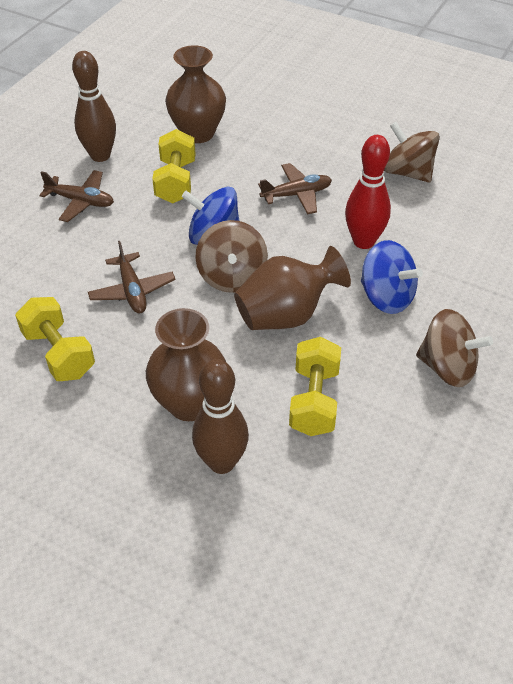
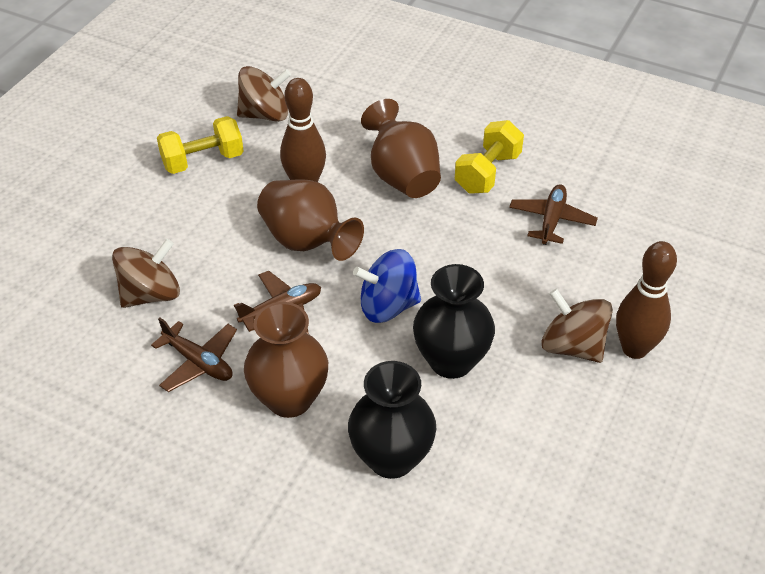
black vase: none = 0 -> [348,361,436,479] [413,264,495,379] = 2
blue spinning top: [182,186,239,245] [361,240,423,314] = 2 -> [353,249,421,323] = 1
red bowling pin: [345,135,391,249] = 1 -> none = 0
yellow dumbbell: [15,297,95,381] [152,129,195,203] [289,337,341,436] = 3 -> [157,116,244,174] [455,120,524,194] = 2

